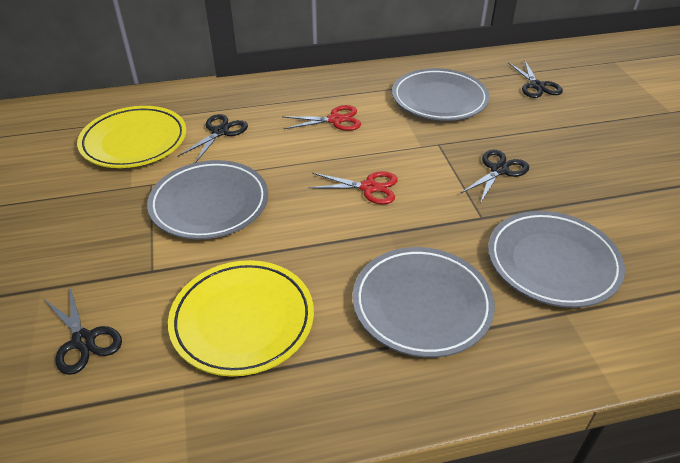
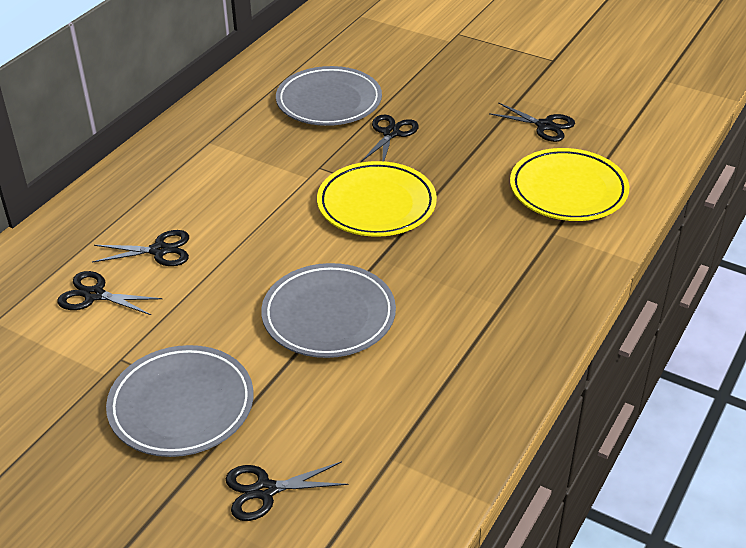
black scissors: [44,288,122,375] [178,114,248,163] [460,150,529,203] [508,61,563,98] = 4 -> [57,271,163,315] [92,230,189,266] [226,461,349,521] [361,115,419,162] [489,102,575,142] = 5
grey plate: [147,160,268,239] [352,247,495,358] [392,68,489,121] [488,211,625,308] = 4 -> [106,345,254,457] [261,263,396,358] [276,66,382,126] = 3
red scissors: [282,105,361,131] [308,171,398,204] = 2 -> none = 0

